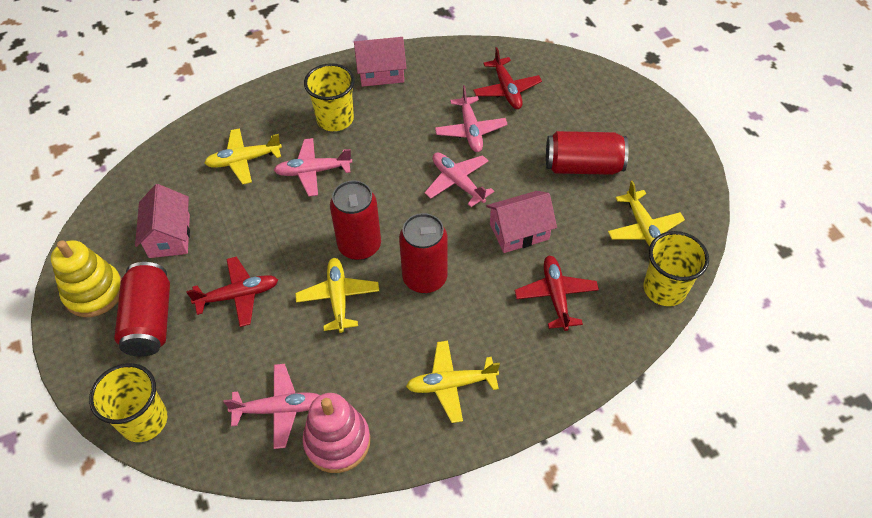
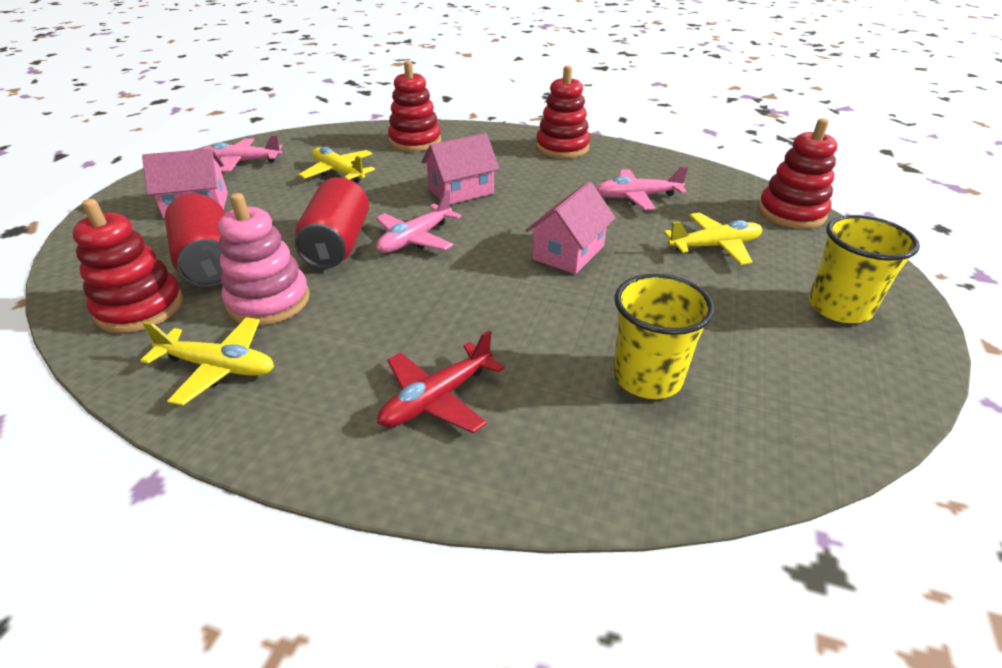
pink plane: [224,364,319,449] [274,138,353,197] [425,153,494,207] [435,85,508,152] = 4 -> [202,135,282,172] [376,190,462,253] [596,166,688,210] = 3
red can: [114,262,170,357] [330,180,381,260] [399,213,448,293] [546,131,629,175] = 4 -> [165,194,225,287] [295,177,369,269] = 2
red plane: [186,257,278,327] [473,47,542,109] [515,256,599,331] = 3 -> [377,330,505,433] = 1
red stacking toy: none = 0 -> [72,199,183,333] [388,61,441,152] [536,66,590,158] [758,118,837,229] = 4
yellow cup: [89,363,167,442] [304,63,355,131] [644,231,709,306] = 3 -> [614,274,715,399] [809,215,920,323] = 2
yellow plane: [205,128,282,185] [295,258,379,333] [406,341,500,423] [608,181,685,247] = 4 -> [140,317,274,406] [298,147,375,183] [663,213,762,265] = 3
yellow stacking toy: [51,240,122,317] = 1 -> none = 0

